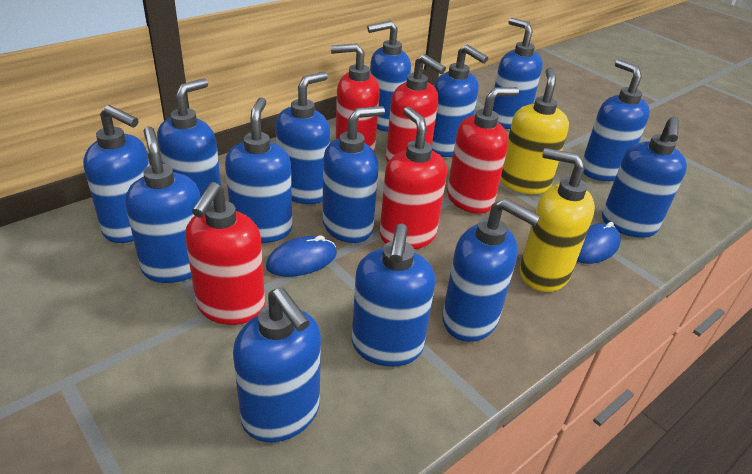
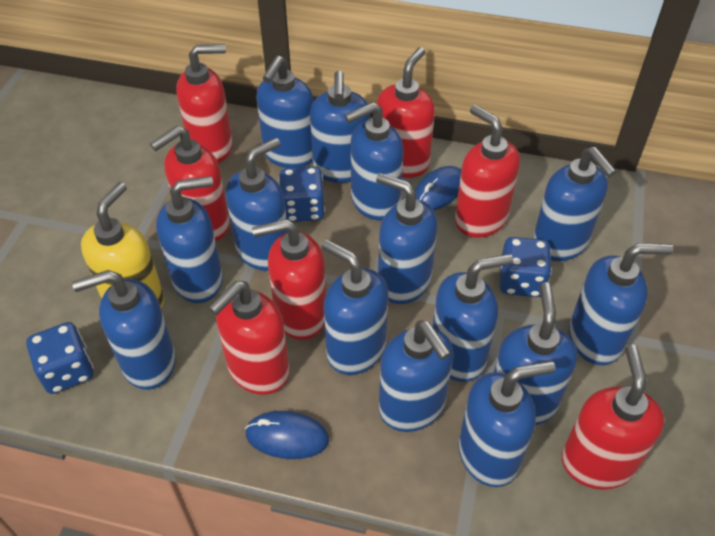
blue dice: none = 0 -> [26,322,94,394] [279,166,325,222] [500,237,552,297] = 3
red soap dispenser: [185,182,265,325] [331,43,380,151] [380,107,447,249] [386,54,446,163] [447,87,519,214] = 5 -> [150,126,230,241] [176,44,233,163] [209,281,290,395] [252,219,326,340] [377,47,435,178] [455,105,520,238] [562,344,664,490] = 7
yellow soap dispenser: [500,67,569,194] [520,148,595,292] = 2 -> [81,182,164,308] = 1

